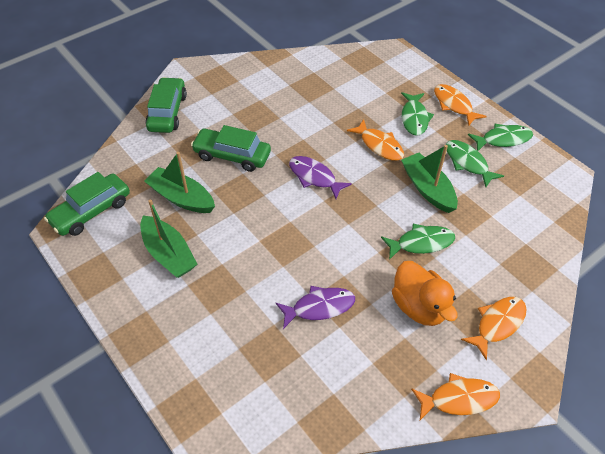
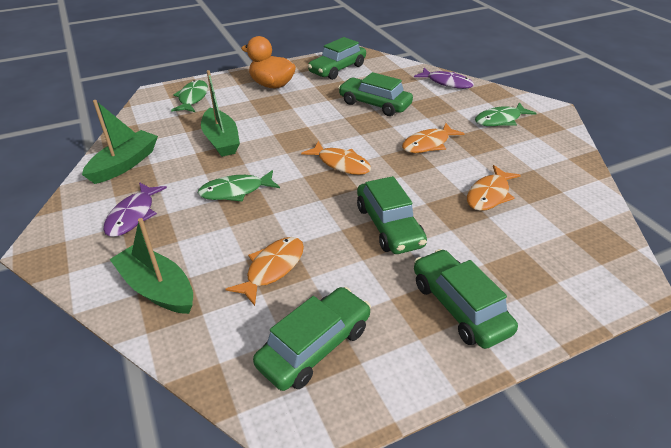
green car: [44,172,130,236] [146,77,187,133] [191,125,271,172] = 3 -> [253,287,371,391] [308,37,366,80] [338,72,413,116] [357,176,427,254] [414,249,518,349] = 5
green fish: [381,224,455,260] [401,92,434,136] [446,140,504,187] [468,124,533,151] = 4 -> [171,80,208,112] [198,170,280,202] [475,102,536,126] = 3

